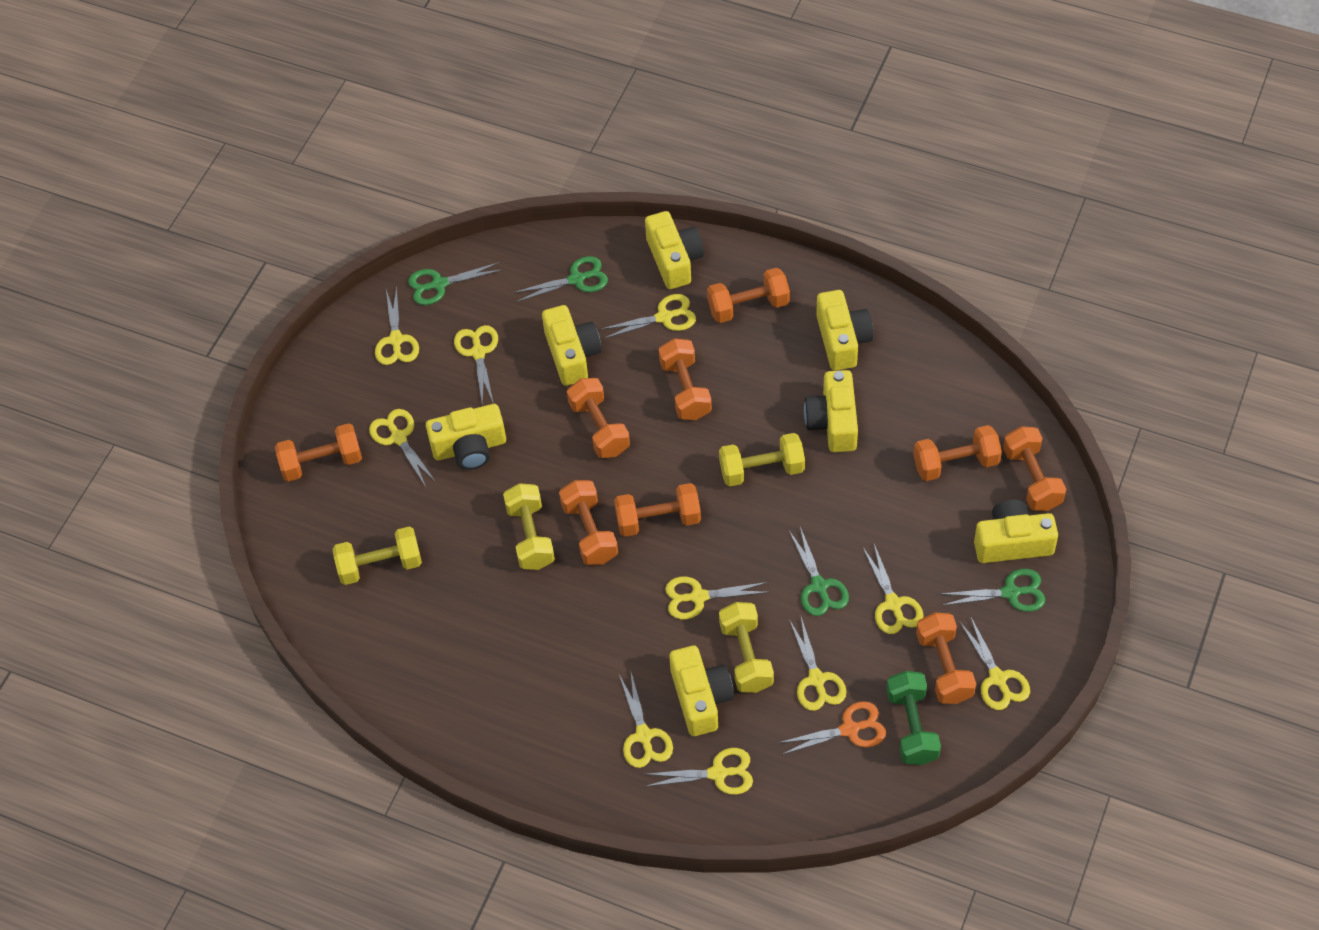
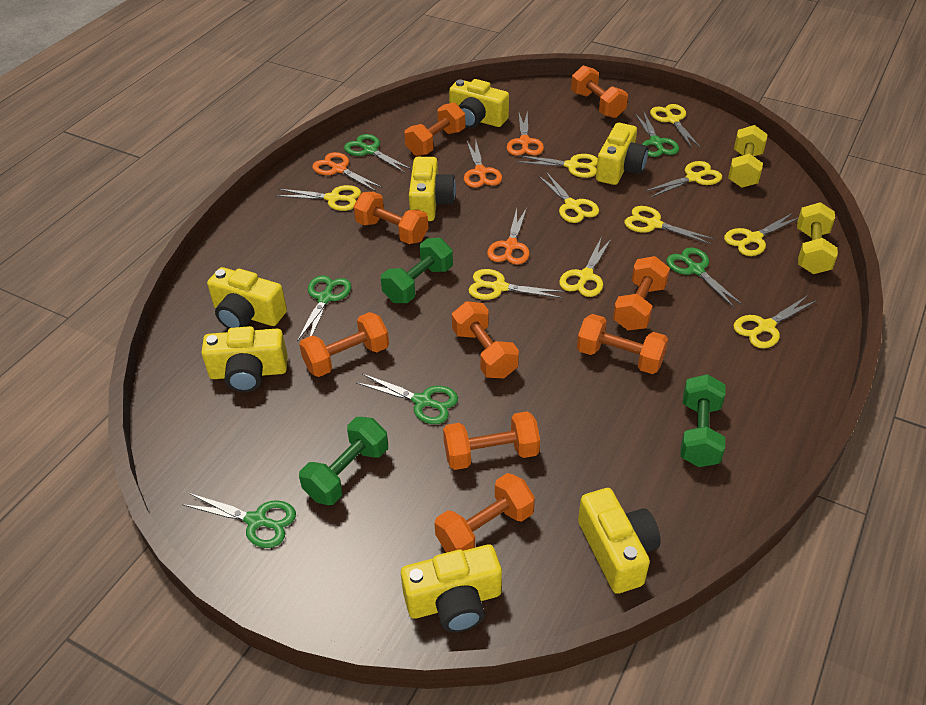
green dumbbell: [886,671,941,765] = 1 -> [299,417,388,505] [381,238,453,303] [680,374,726,467] = 3
green scissors: [408,262,502,305] [513,256,608,302] [789,527,849,616] [941,569,1046,612] = 4 -> [182,493,296,548] [297,275,351,342] [344,134,412,173] [357,374,458,424] [635,111,679,157] [666,247,743,308] = 6
orange scissors: [778,701,886,754] = 1 -> [312,152,383,191] [464,138,502,188] [487,208,530,265] [507,110,544,156] = 4
yellow dumbbell: [333,527,422,585] [503,483,555,570] [719,433,805,487] [719,602,774,693] = 4 -> [728,125,768,188] [797,202,838,274] = 2

